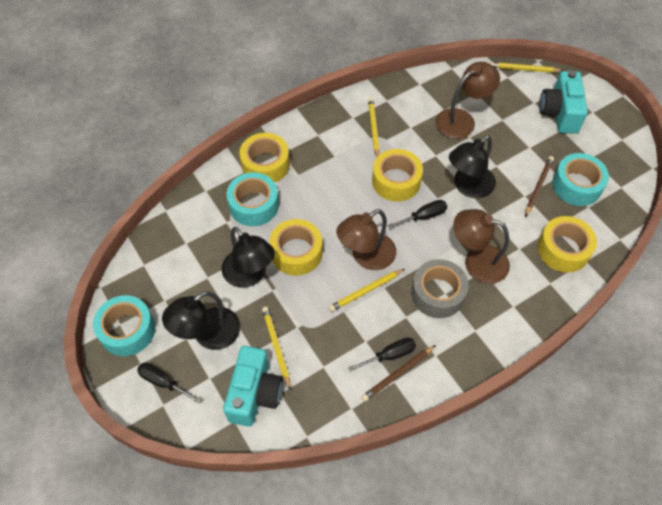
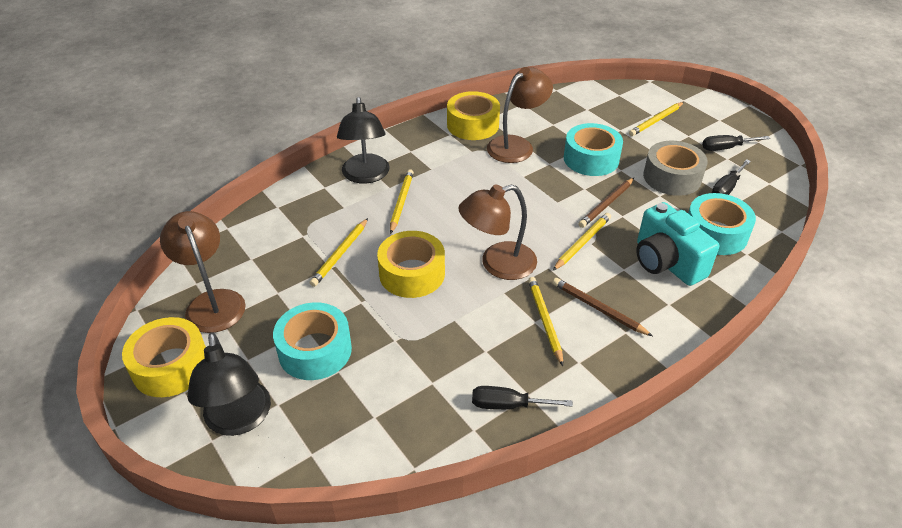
black lamp: [162,291,240,350] [222,227,275,288] [449,135,496,198] = 3 -> [187,332,271,436] [337,97,390,184] = 2
turquoise camera: [223,346,283,427] [540,71,588,134] = 2 -> [636,202,719,286] = 1
yellow pencil: [262,307,291,390] [329,269,405,312] [368,98,380,157] [489,62,563,73] = 4 -> [310,218,368,287] [390,169,414,234] [528,277,563,366] [553,213,611,270] [629,102,684,136] = 5
yellow tape: [240,133,290,183] [269,219,323,276] [372,149,423,202] [538,216,597,273] = 4 -> [122,317,206,397] [377,231,445,298] [447,91,500,140] = 3

